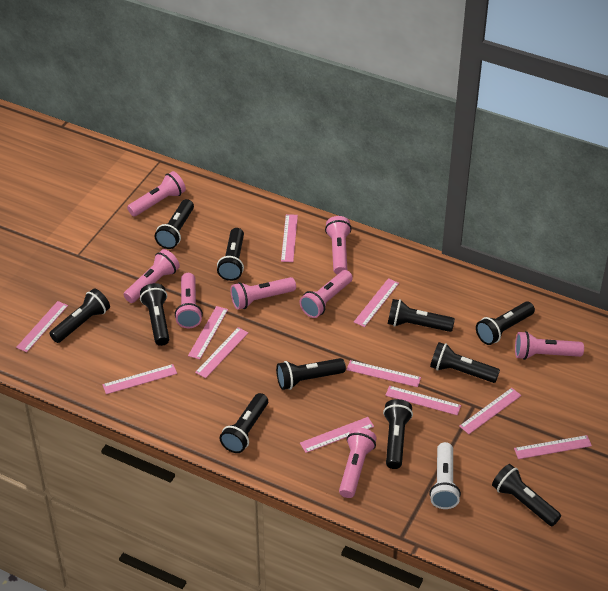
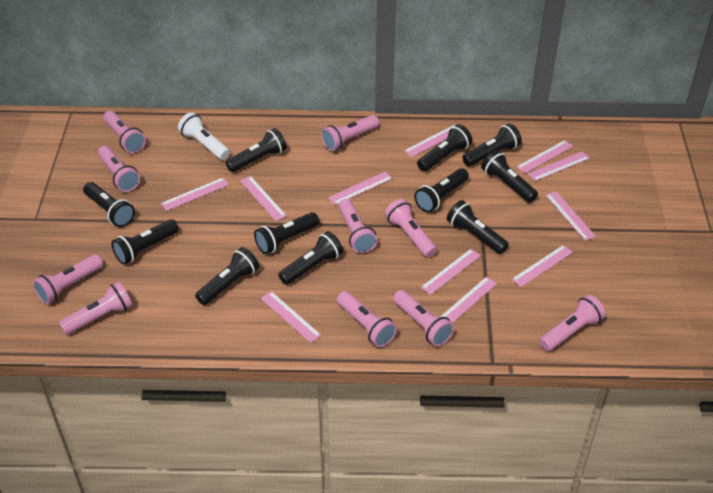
pink flashlight: [123,249,180,303] [127,171,186,217] [175,273,203,328] [231,277,296,310] [299,270,353,318] [325,216,352,275] [339,427,377,498] [515,331,584,360] = 8 -> [33,254,103,304] [59,282,133,335] [98,146,140,192] [103,111,146,153] [321,115,379,151] [337,291,397,347] [338,199,378,253] [385,199,437,258] [393,290,454,347] [539,295,606,351] = 10

